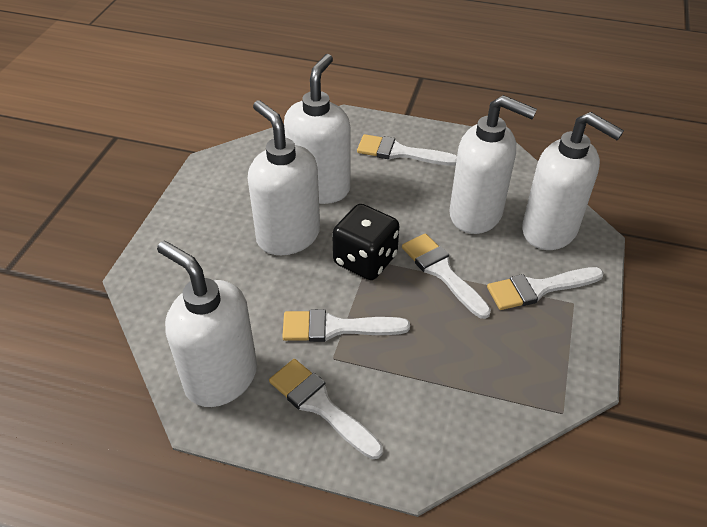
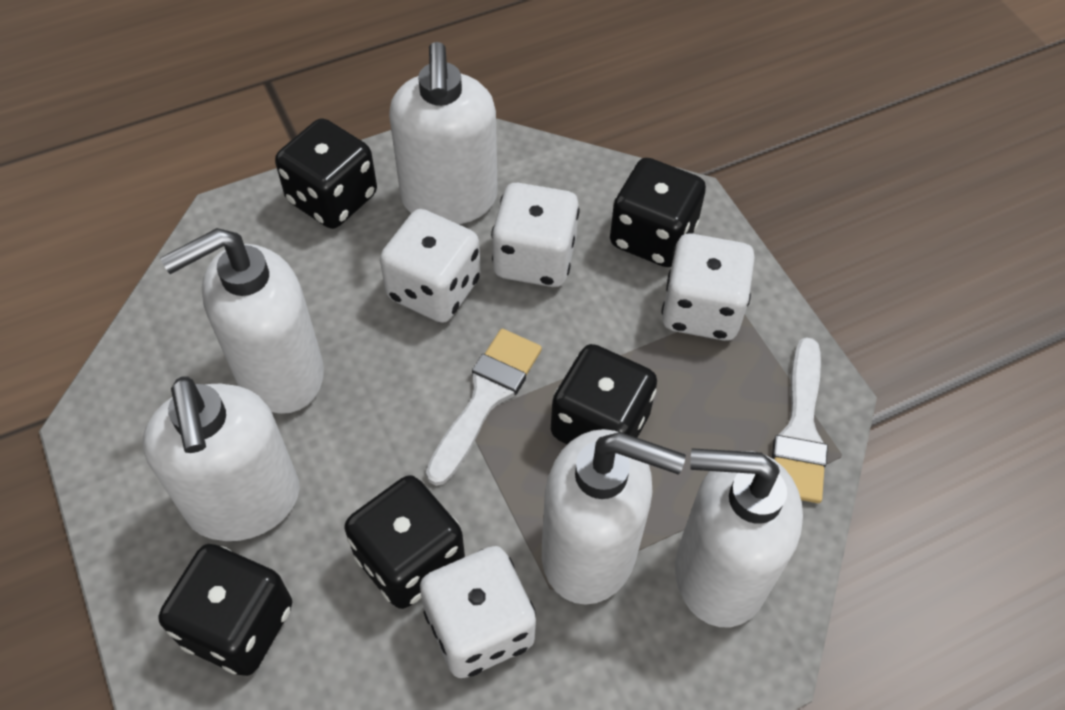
black dice: [332,204,399,280] = 1 -> [159,544,292,676] [275,118,377,229] [344,475,465,609] [551,344,657,445] [610,158,706,267] = 5
white brush: [269,359,383,459] [282,309,410,342] [357,134,457,166] [402,233,491,319] [487,267,604,310] = 5 -> [426,329,542,486] [772,337,828,503] = 2
white dice: none = 0 -> [380,209,481,323] [420,546,536,678] [491,183,580,287] [661,233,755,341] = 4

